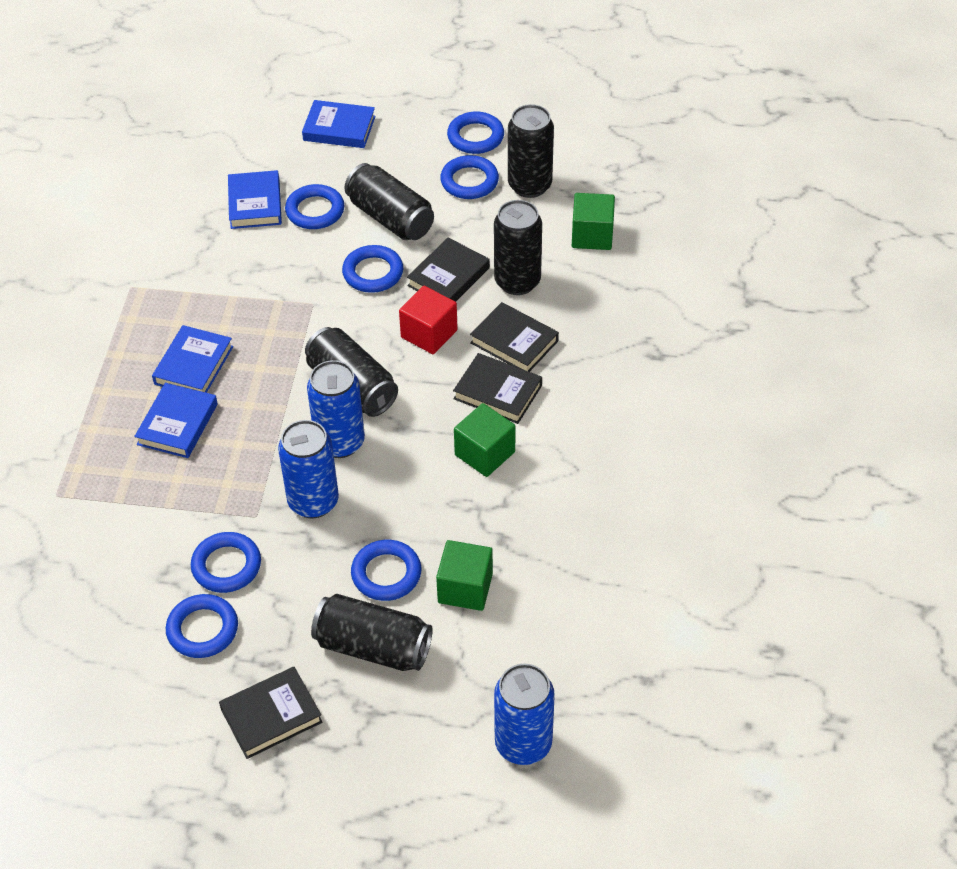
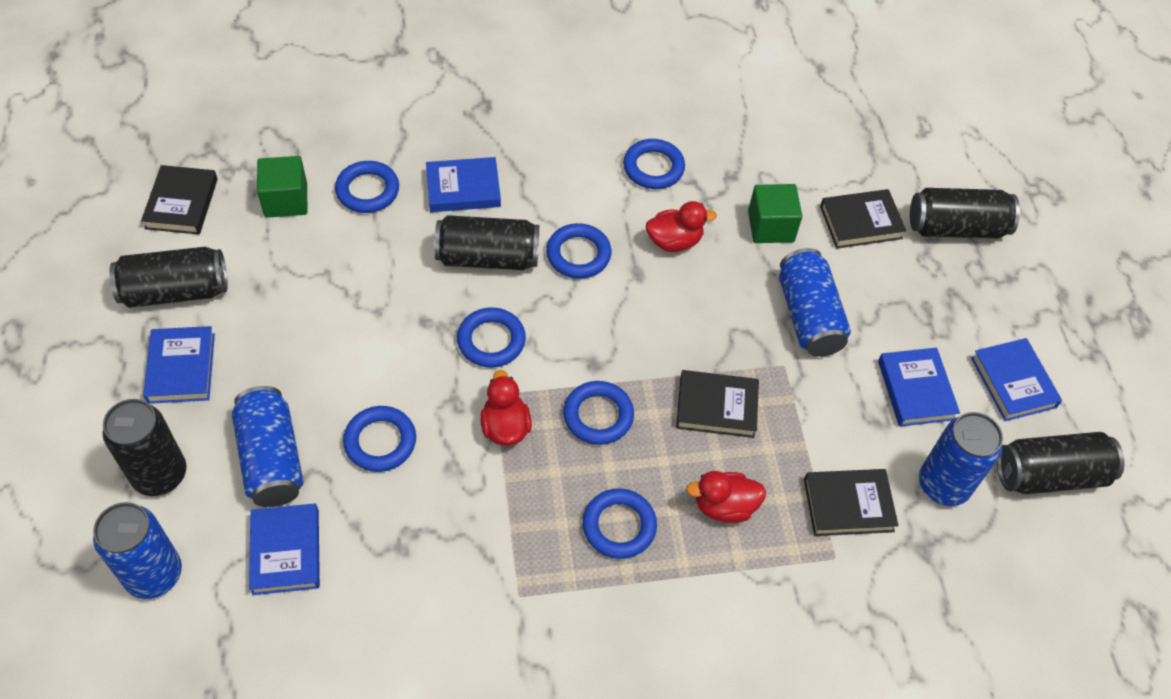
blue book: [134,383,218,458] [152,325,233,393] [228,170,282,229] [302,100,376,148] = 4 -> [143,326,215,404] [249,504,320,595] [426,157,501,212] [878,348,960,427] [971,338,1062,421] = 5
blue can: [278,420,339,518] [307,360,365,458] [494,664,555,765] = 3 -> [93,502,182,599] [232,386,304,507] [779,248,851,357] [919,412,1003,506] = 4
green cube: [436,540,493,611] [454,403,515,477] [572,193,615,250] = 3 -> [257,156,307,218] [748,184,802,243] = 2
red cube: [399,286,458,354] = 1 -> none = 0
red duck: none = 0 -> [480,370,532,446] [646,201,717,252] [686,471,766,523] = 3

